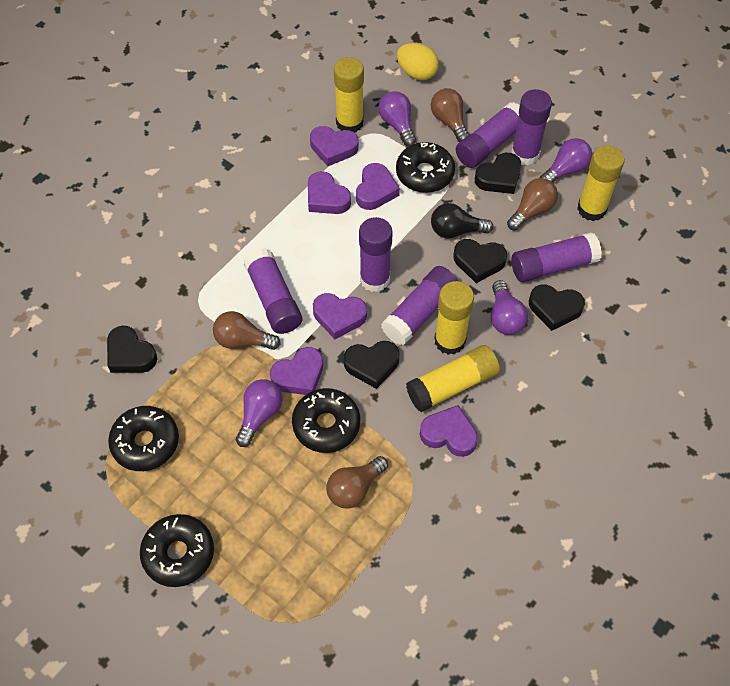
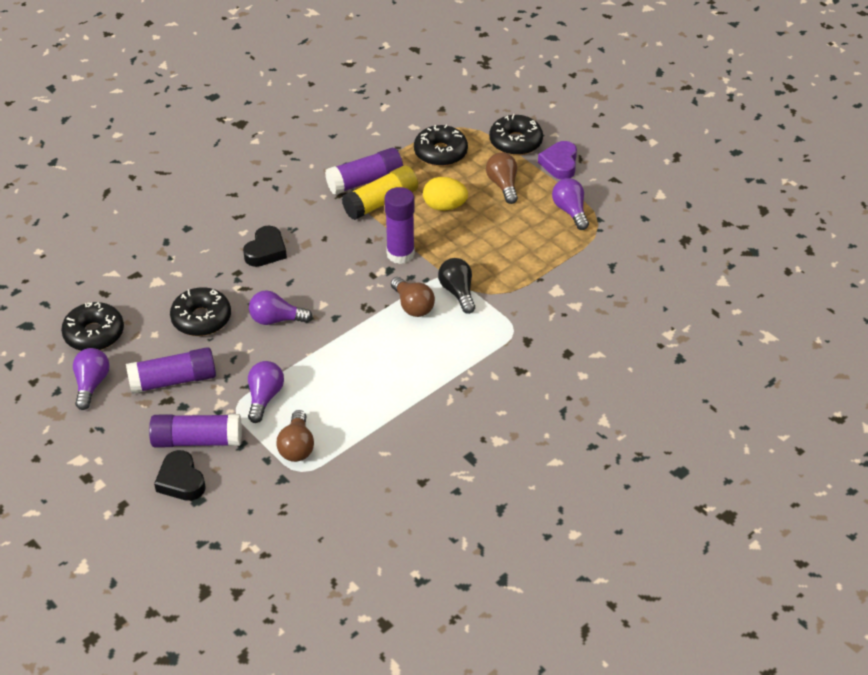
black heart: [107,325,157,373] [344,341,400,389] [453,239,507,283] [475,153,521,194] [529,285,585,331] = 5 -> [154,450,206,501] [243,226,287,267] = 2
brown light bulb: [213,311,281,350] [326,456,388,509] [431,88,469,142] [507,178,558,231] = 4 -> [276,410,314,462] [391,277,435,317] [486,152,518,204] = 3
purple glue stick: [244,248,302,334] [359,217,392,292] [381,266,458,345] [456,102,520,168] [511,89,552,165] [511,232,602,282] = 6 -> [126,347,216,394] [149,414,242,448] [325,148,403,195] [384,187,415,264] = 4
purple heart: [270,347,323,395] [308,171,351,214] [310,126,359,166] [313,293,367,339] [356,163,400,210] [420,405,478,457] = 6 -> [538,141,577,180] = 1
yellow glue stick: [334,57,364,132] [406,345,500,412] [434,281,474,355] [577,145,625,221] = 4 -> [342,165,418,220] = 1

